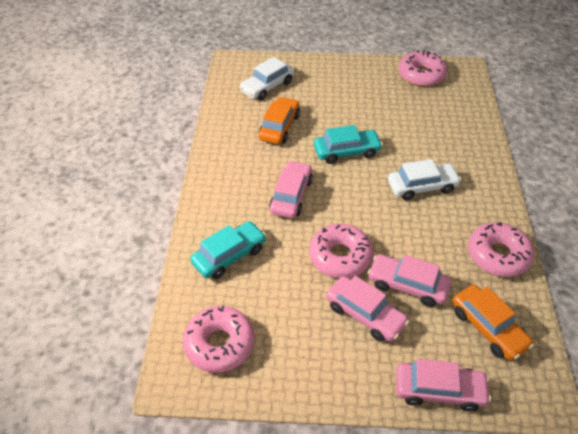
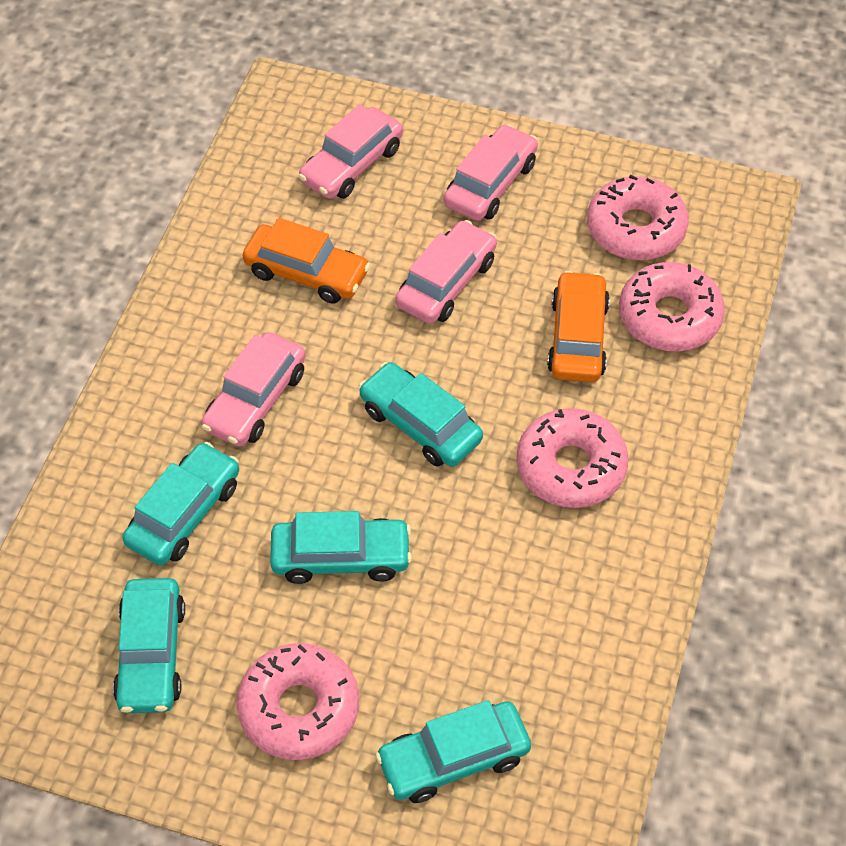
turquoise car: [190,221,266,279] [314,125,383,164] = 2 -> [113,578,185,713] [122,442,239,566] [270,511,412,584] [359,362,483,467] [375,700,531,803] = 5
white car: [239,57,294,100] [388,159,461,200] = 2 -> none = 0

